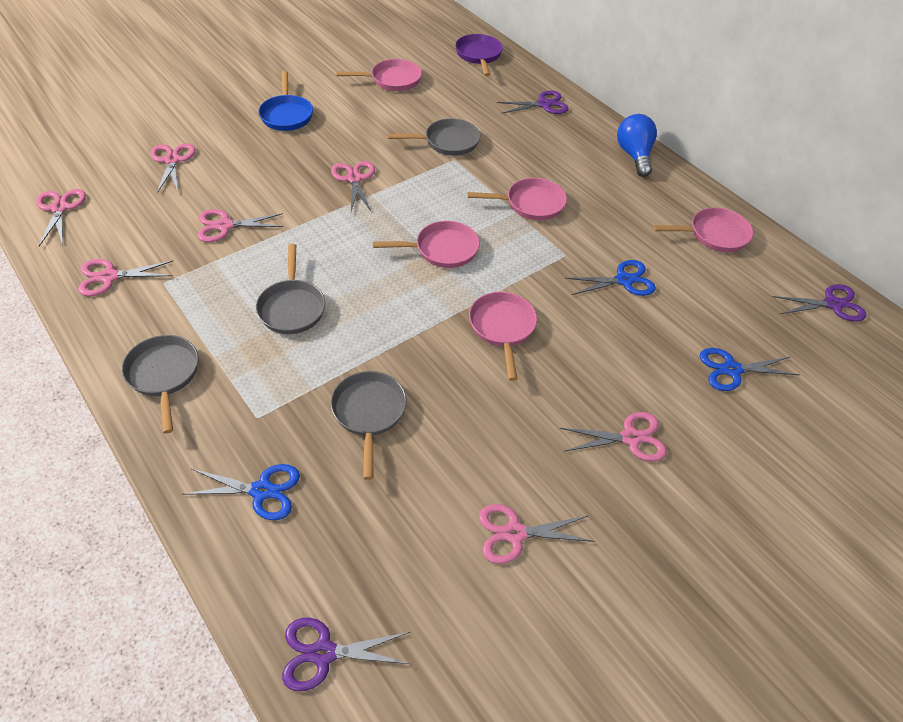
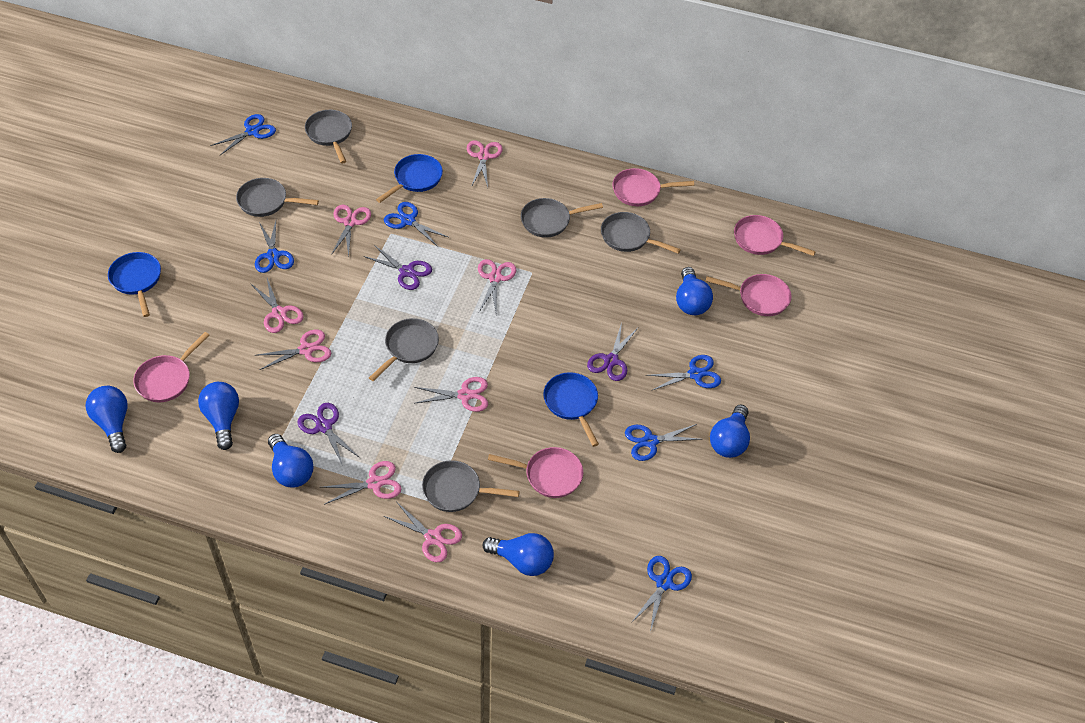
blue light bulb: [617,114,657,177] = 1 -> [85,386,128,453] [198,382,239,450] [268,434,314,487] [483,533,554,576] [676,267,713,315] [710,405,750,458] = 6
blue pan: [259,71,313,131] = 1 -> [108,252,161,317] [376,154,443,203] [543,372,599,447] = 3
blue scissors: [183,464,300,520] [565,260,656,296] [700,348,800,391] = 3 -> [210,114,276,155] [255,221,294,273] [384,202,448,247] [625,424,702,461] [631,556,692,632] [646,355,721,391] = 6
grey pan: [122,335,199,434] [256,244,325,334] [331,371,407,480] [388,118,480,156] = 4 -> [236,178,319,217] [305,110,352,164] [369,318,439,381] [422,460,520,512] [521,198,603,238] [601,212,681,254] = 6
pink scissors: [36,189,86,246] [78,259,173,296] [151,143,195,193] [197,209,283,242] [331,161,375,211] [479,504,595,564] [560,412,667,462] = 7 -> [250,278,304,333] [257,329,331,370] [321,461,401,504] [331,205,371,257] [384,502,462,562] [414,377,488,412] [467,140,503,187] [478,259,516,315] = 8
purple pan: [455,34,503,76] = 1 -> none = 0

